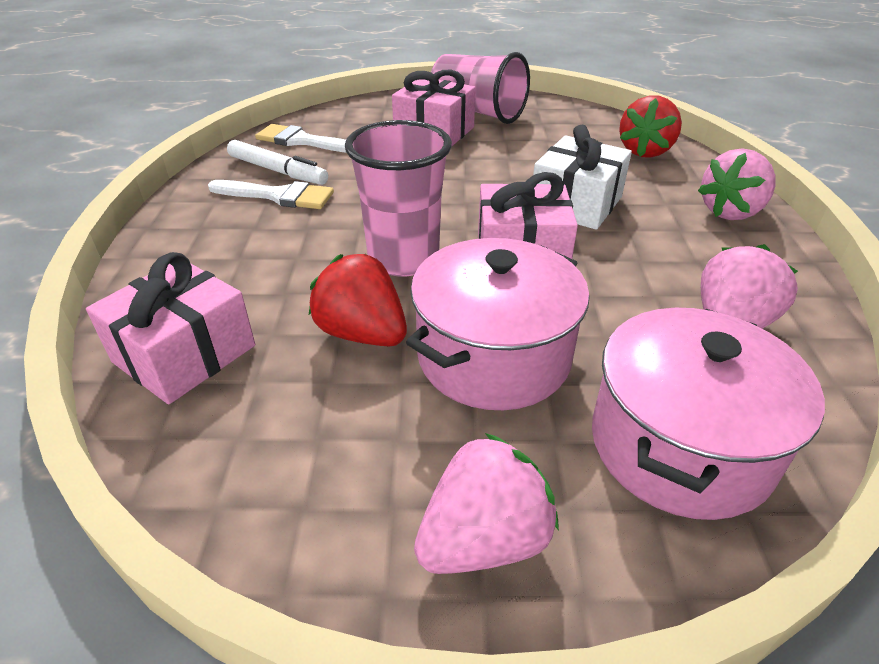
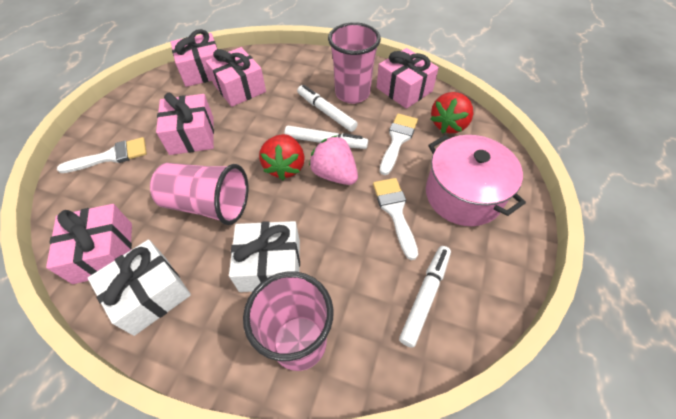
pink cup: [345,120,452,277] [431,52,530,124] = 2 -> [150,163,248,225] [243,271,334,371] [328,22,381,104] = 3
pink gift: [86,252,255,404] [392,70,476,146] [478,172,578,259] = 3 -> [46,204,132,284] [156,93,214,155] [171,29,217,87] [206,47,266,107] [376,48,439,109] = 5
pink pot: [406,238,590,410] [592,308,825,520] = 2 -> [426,135,526,226] = 1
pink strawberry: [414,433,559,574] [698,149,775,220] [701,244,798,329] = 3 -> [309,135,358,185] = 1
white brush: [208,180,334,209] [255,124,346,153] = 2 -> [57,137,147,173] [373,178,418,260] [380,113,418,175] = 3
white gift: [533,125,632,230] = 1 -> [88,240,191,336] [229,221,300,292] = 2
white marker: [227,140,328,185] = 1 -> [284,126,368,149] [297,85,358,132] [399,246,451,348] = 3

